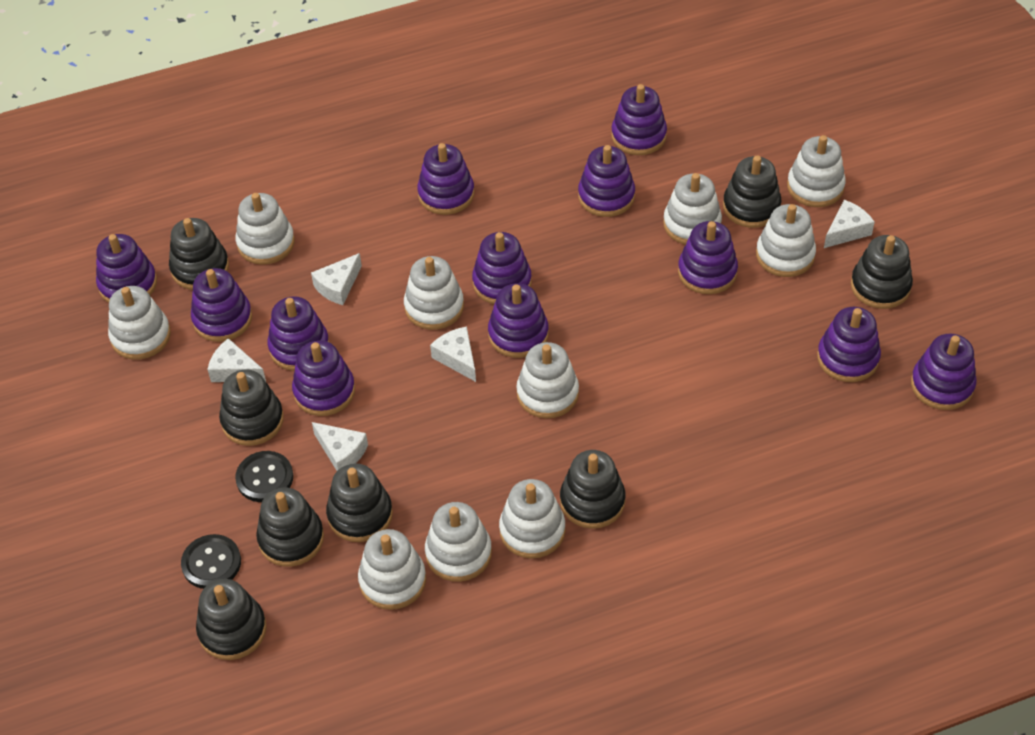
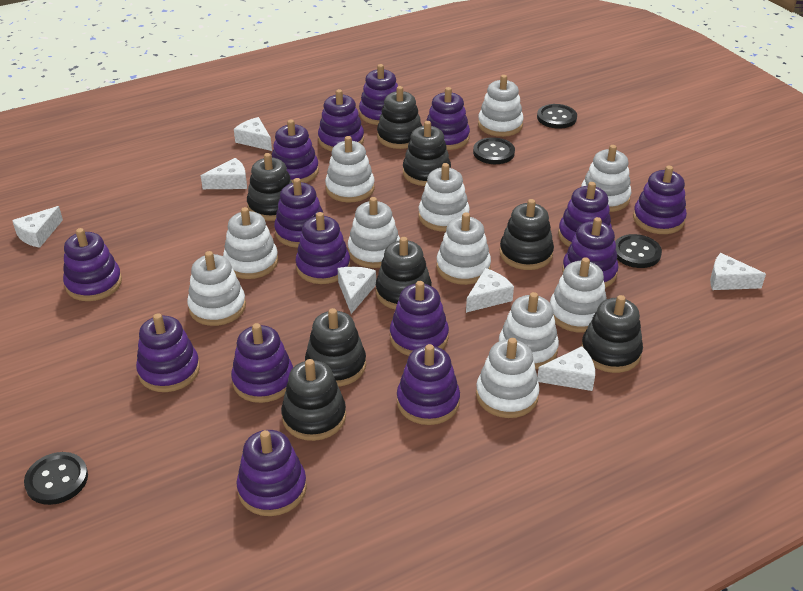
black button: [181,534,241,589] [235,451,293,502] = 2 -> [24,452,88,505] [473,137,515,164] [537,104,577,129] [615,234,662,268] = 4
purple stacking toy: [96,234,157,303] [191,268,252,342] [267,296,329,371] [292,340,355,416] [417,143,474,215] [472,232,532,304] [488,283,549,358] [578,145,635,217] [611,84,667,155] [678,221,738,294] [817,307,881,382] [911,333,976,410] = 12 -> [63,228,122,301] [136,313,200,392] [231,323,293,403] [236,430,307,516] [272,120,319,183] [274,178,323,248] [295,212,350,284] [318,89,364,151] [359,64,398,125] [390,281,449,356] [397,344,460,425] [427,87,470,150] [558,182,612,247] [562,217,619,288] [633,166,687,234] = 15
white cheese: [207,338,266,382] [311,253,362,305] [312,422,368,471] [430,326,476,382] [824,200,875,248] = 5 -> [12,206,63,248] [200,158,247,189] [234,117,272,151] [338,267,376,314] [466,268,514,313] [537,346,595,391] [710,253,766,290] = 7
white stacking toy: [108,286,171,360] [236,193,295,265] [358,529,426,610] [404,256,464,330] [425,502,492,582] [499,479,566,558] [516,342,579,418] [663,173,722,245] [756,204,816,277] [787,135,846,207] = 10 -> [187,251,246,326] [223,207,278,279] [325,136,375,202] [348,197,400,268] [418,163,470,232] [436,213,491,285] [476,338,540,418] [478,75,524,137] [499,292,559,369] [550,257,607,333] [581,145,631,212] = 11

